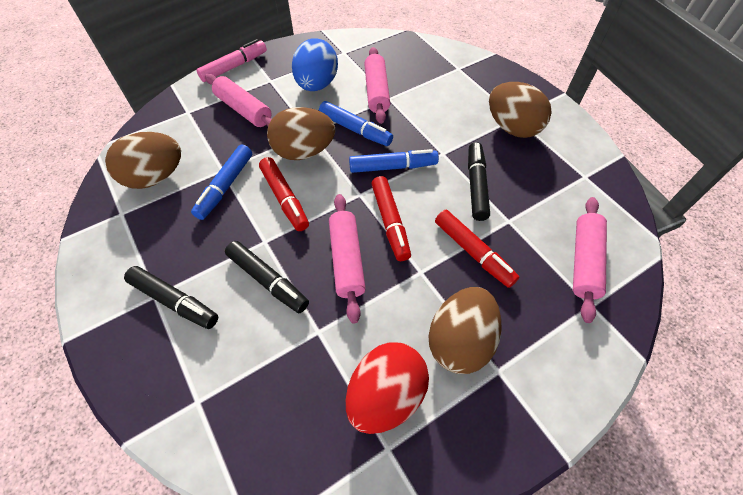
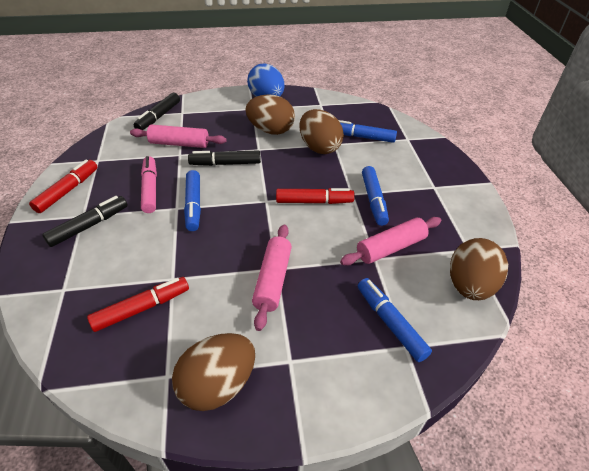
blue marker: [191,144,252,220] [319,101,393,146] [349,149,439,173] = 3 -> [184,170,201,231] [339,120,397,143] [358,278,432,362] [362,166,389,226] = 4
pink rolling pin: [205,74,272,127] [329,194,366,324] [364,47,390,124] [573,197,607,323] = 4 -> [130,124,227,148] [252,225,292,331] [340,217,441,266] = 3
red egg: [346,342,429,434] = 1 -> none = 0

